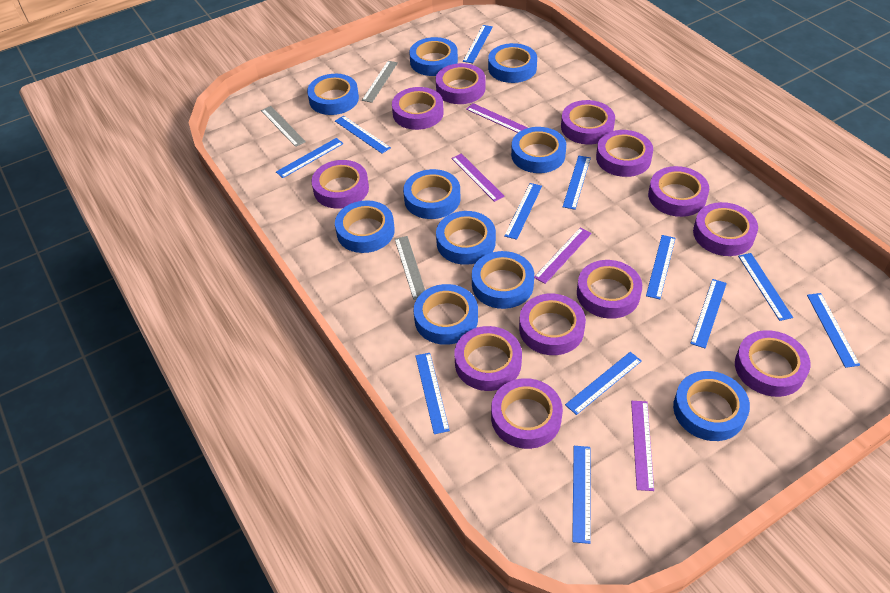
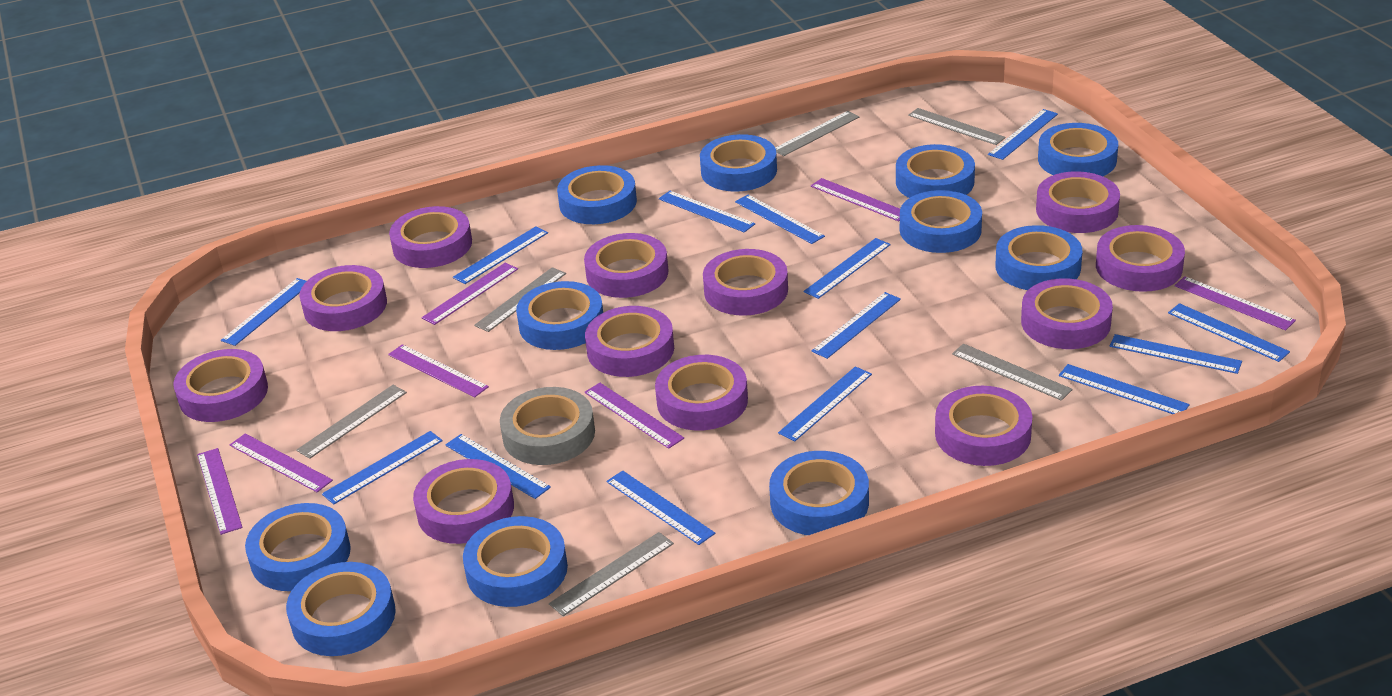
blue ruler: [276,138,343,178] [335,116,391,154] [415,353,450,434] [463,25,493,63] [504,183,542,240] [563,156,591,210] [565,352,642,415] [572,446,591,544] [646,235,675,299] [690,279,727,348] [738,253,793,321] [807,293,860,368] = 12 -> [221,278,306,346] [322,431,443,504] [445,434,551,499] [453,226,548,284] [606,470,715,545] [659,191,755,233] [735,194,825,244] [778,366,872,441] [803,238,891,299] [811,292,901,359] [988,109,1058,160] [1059,364,1190,414] [1110,334,1242,374] [1168,303,1290,362] = 14
blue tape: [307,74,359,115] [335,200,395,253] [403,169,460,219] [409,37,458,76] [414,284,478,345] [436,211,496,265] [472,251,534,309] [488,43,537,83] [511,127,566,173] [673,371,750,441] = 10 -> [245,503,351,591] [286,562,396,656] [463,516,568,607] [516,281,603,350] [557,165,637,224] [700,134,777,192] [769,451,869,535] [896,144,975,198] [900,190,982,253] [996,225,1082,290] [1038,123,1118,176] = 11
grey ruler: [261,106,306,147] [362,61,398,103] [395,236,425,300] = 3 -> [296,385,407,459] [474,267,566,332] [549,532,674,616] [775,111,859,156] [908,108,1006,145] [952,343,1073,401] = 6
grey tape: none = 0 -> [500,387,595,465] = 1
purple ruler: [451,153,505,202] [466,103,528,133] [534,227,592,284] [631,401,654,491] = 4 -> [197,448,243,535] [230,433,333,492] [388,344,489,398] [422,263,518,325] [585,383,684,449] [811,178,900,221] [1174,276,1296,330] = 7

